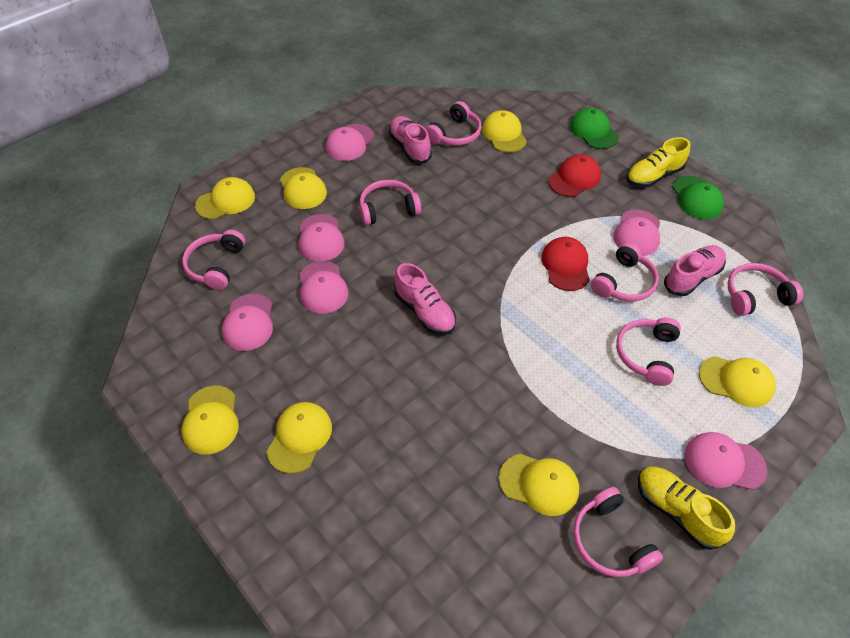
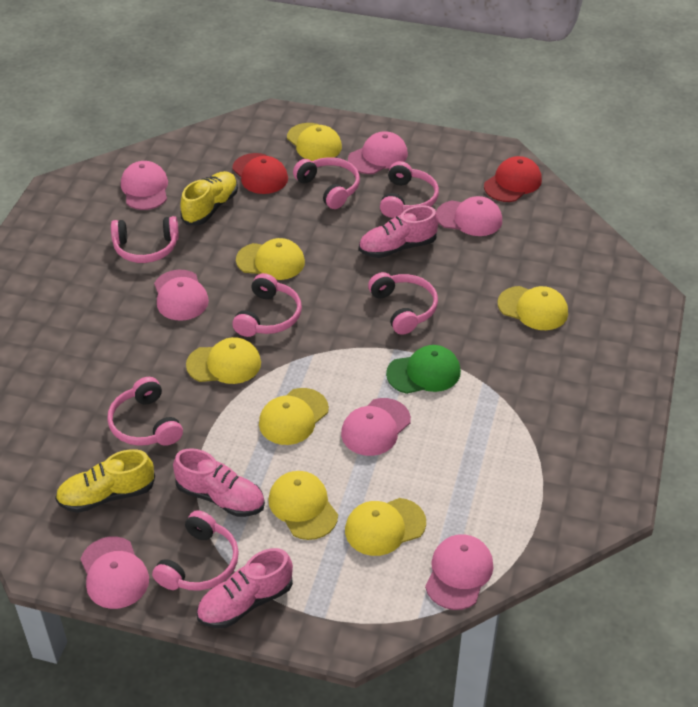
green cap: [570,108,619,149] [672,176,724,219] = 2 -> [386,345,461,394] = 1
pink cap: [222,294,273,351] [299,214,345,261] [299,261,348,314] [326,124,374,161] [613,210,660,256] [684,432,767,490] = 6 -> [81,536,149,609] [121,161,168,210] [154,270,209,321] [341,398,411,456] [348,131,408,174] [425,534,493,610] [436,196,502,236] = 7

